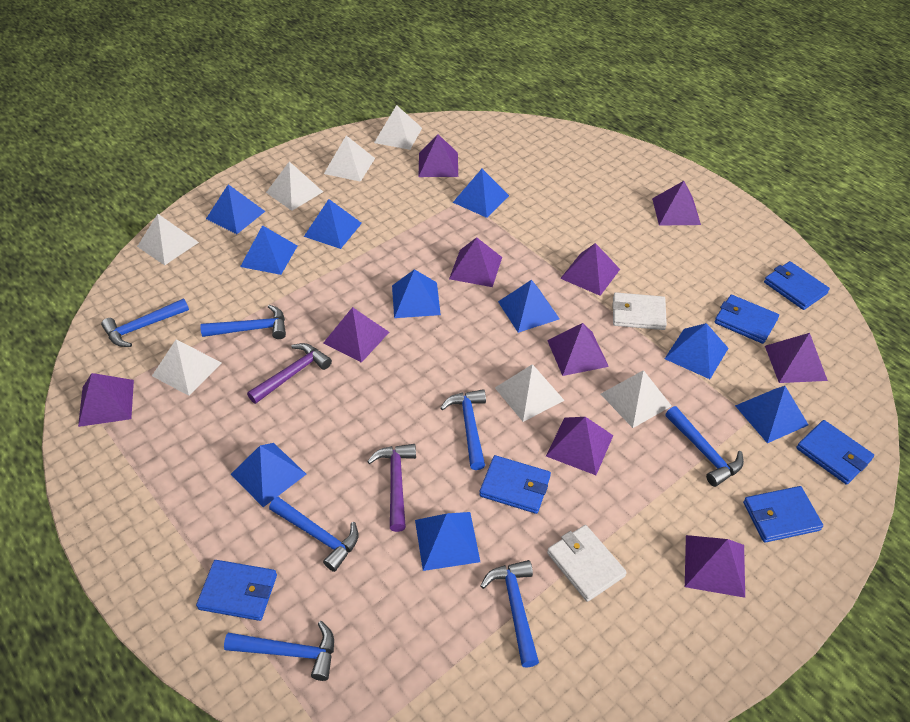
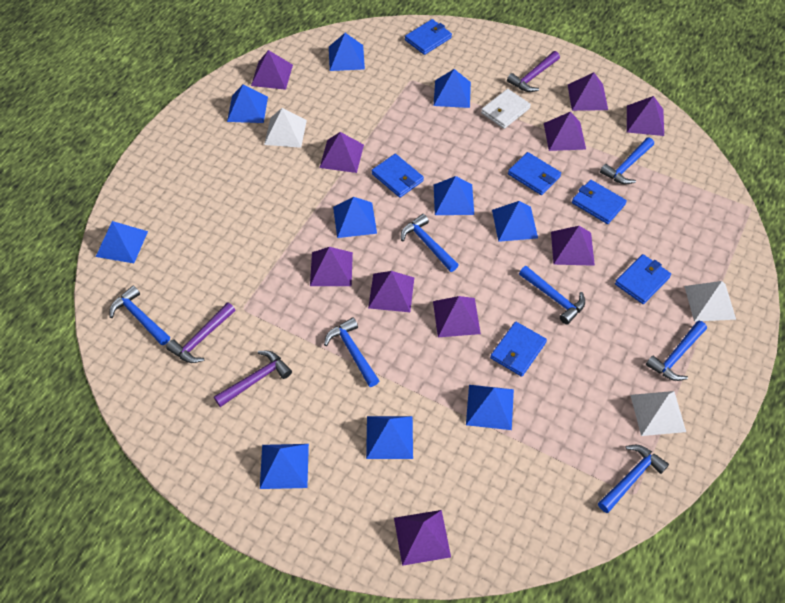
purple hammer: [247,343,332,404] [367,444,416,532] = 2 -> [166,302,235,363] [214,351,292,407] [507,51,560,92] = 3
white pyramid: [137,214,199,265] [152,339,222,396] [266,162,323,211] [324,135,375,182] [374,105,422,150] [495,364,565,422] [601,370,671,428] = 7 -> [264,108,307,148] [630,391,686,436] [684,281,736,322] = 3
white wallet: [547,525,627,602] [613,292,667,330] = 2 -> [481,89,531,129] = 1

